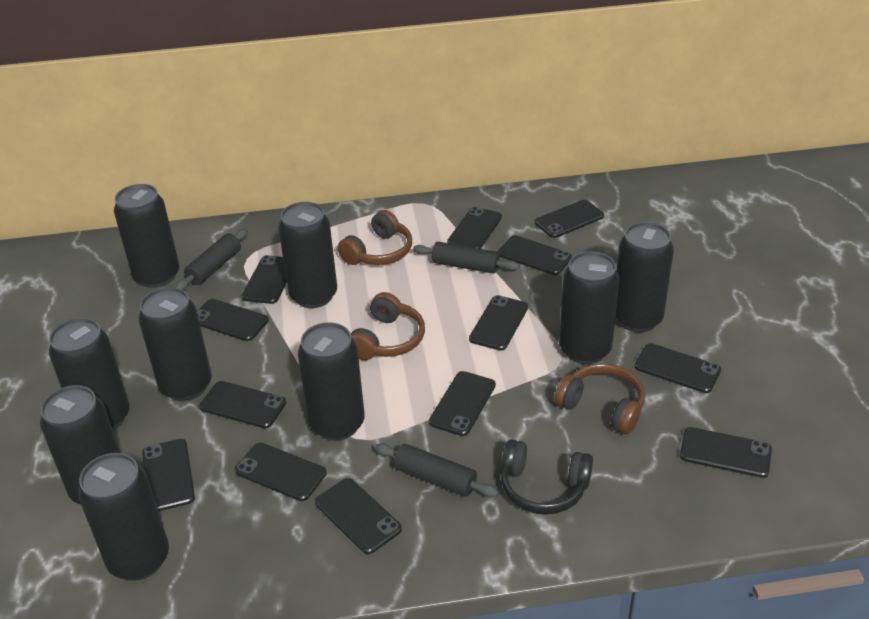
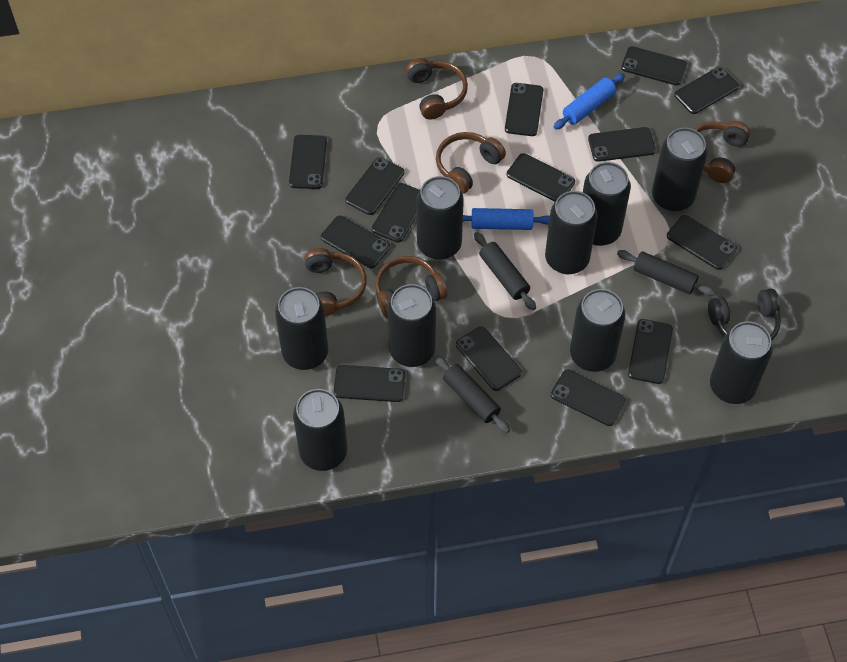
black phone: [142,439,195,511] [197,299,269,341] [199,381,286,428] [235,443,326,501] [242,255,287,304] [315,478,402,554] [429,371,496,436] [447,207,502,249] [469,295,528,350] [497,235,572,275] [535,200,604,238] [635,343,721,393] [680,427,772,478] = 13 -> [289,135,327,189] [321,216,390,268] [334,365,405,402] [345,157,404,215] [372,183,419,243] [456,326,522,391] [505,83,543,136] [507,153,575,202] [551,370,626,426] [588,127,656,162] [621,46,687,86] [628,319,673,384] [667,215,737,270] [674,67,739,114] = 14
blue rolling pin: none = 0 -> [463,208,550,230] [554,73,625,130] = 2
brown headphones: [338,210,412,265] [351,292,425,360] [554,363,645,434] = 3 -> [304,248,367,316] [375,256,447,318] [406,58,468,120] [436,132,506,194] [694,121,750,183] = 5

